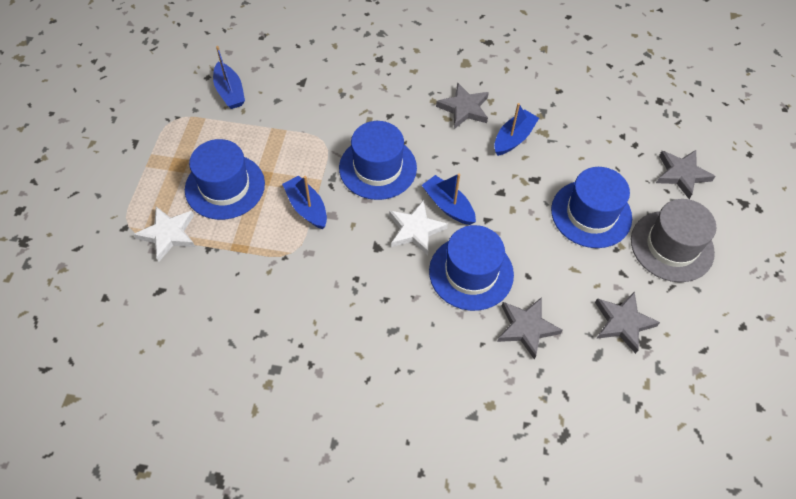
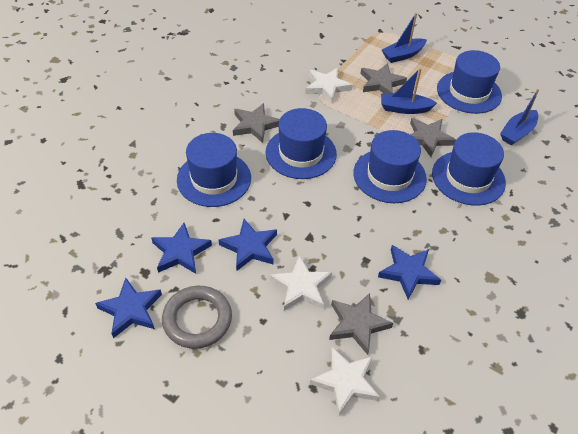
blue boat: [213,46,245,109] [282,175,327,229] [422,173,476,225] [494,103,539,156] = 4 -> [381,68,437,114] [382,13,427,63] [500,89,539,145] = 3
blue hat: [185,139,265,220] [339,121,417,200] [429,225,514,311] [551,167,632,248] = 4 -> [177,133,251,207] [265,108,337,179] [353,130,427,203] [432,132,506,206] [437,50,502,114] = 5
blue star: none = 0 -> [95,278,162,338] [151,223,212,274] [219,219,277,271] [378,245,441,300] = 4
grey hat: [631,199,716,282] = 1 -> none = 0
grey ring: none = 0 -> [162,286,232,349] = 1
white star: [134,206,195,261] [389,200,448,255] = 2 -> [270,255,332,311] [305,68,352,103] [310,347,380,416] = 3

